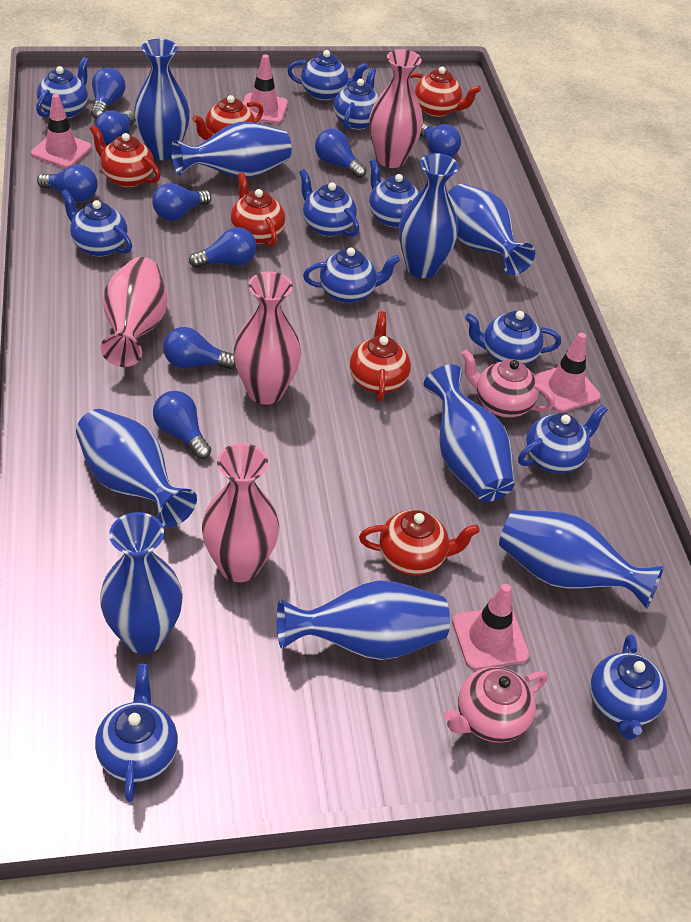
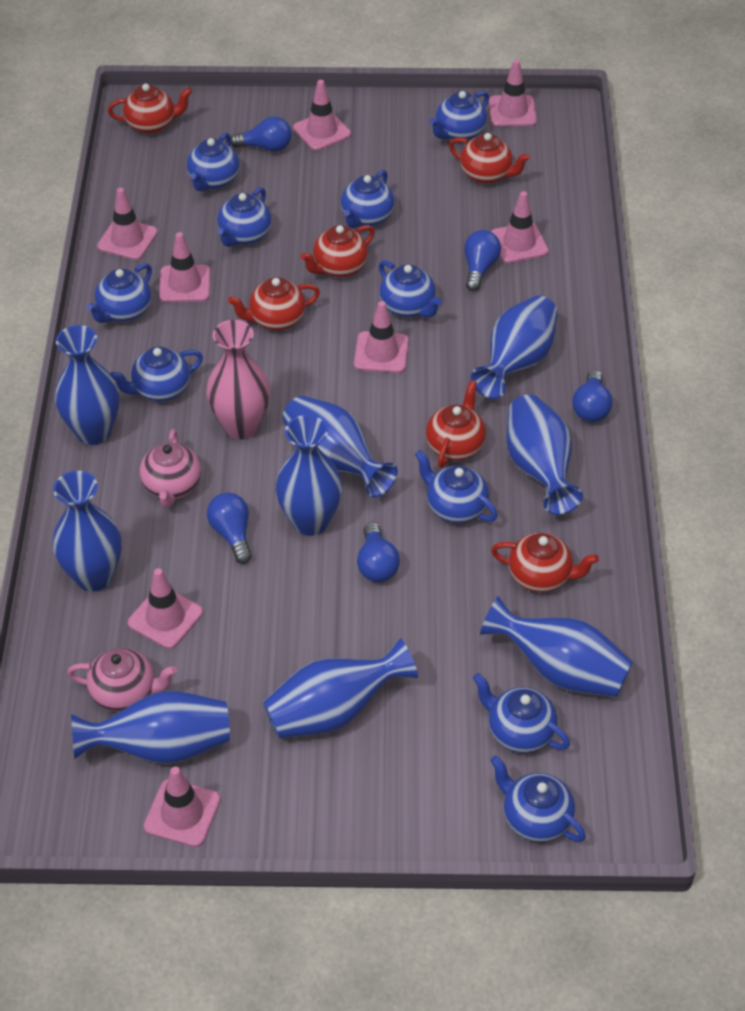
blue light bulb: [37,164,98,202] [91,67,125,119] [95,110,135,145] [152,183,212,221] [153,391,211,459] [163,327,236,370] [189,227,257,268] [315,129,367,178] [420,123,461,157] = 9 -> [207,493,252,564] [231,116,292,152] [357,522,400,582] [464,230,501,291] [572,370,612,422] = 5
blue teapot: [36,57,89,119] [61,189,132,257] [95,664,178,802] [287,50,368,101] [299,169,359,237] [303,248,400,303] [334,68,379,130] [369,159,419,228] [465,311,561,365] [518,405,608,473] [590,634,667,740] = 11 -> [87,263,152,323] [110,347,203,401] [187,133,239,192] [217,187,272,247] [341,170,394,229] [379,260,442,318] [415,450,498,523] [430,91,489,140] [473,673,570,753] [490,755,586,842] = 10
pink traffic cone: [31,94,92,168] [243,54,288,124] [452,584,530,670] [534,333,601,413] = 4 -> [97,188,158,260] [128,568,203,649] [144,767,221,847] [159,232,210,303] [293,80,351,151] [354,301,409,373] [489,60,537,127] [491,191,549,263] = 8
pink vase: [101,257,167,367] [202,443,279,582] [234,271,301,405] [369,49,423,168] = 4 -> [206,320,270,439] = 1

